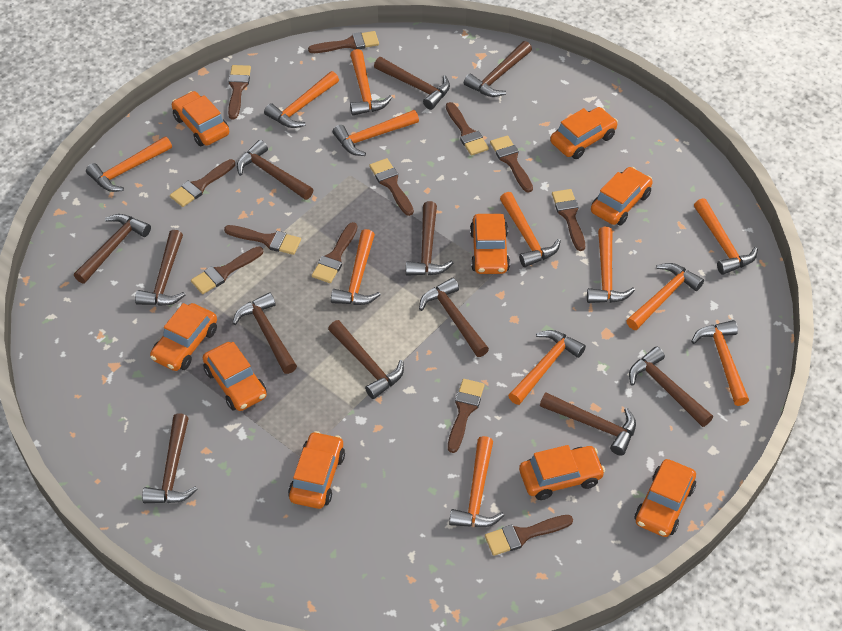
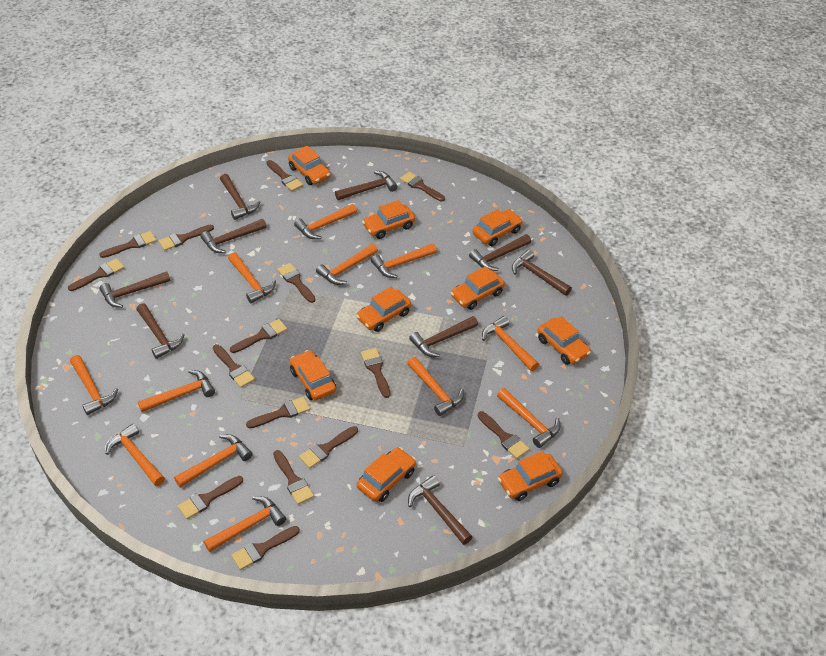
brown brush: [170,159,235,207] [191,246,263,294] [224,225,301,255] [228,65,251,119] [308,31,379,53] [312,222,357,283] [369,158,414,216] [446,102,489,156] [448,379,485,453] [485,515,573,556] [490,135,533,193] [552,189,585,251] = 12 -> [68,258,124,291] [99,231,157,258] [159,225,214,251] [178,476,243,519] [213,344,255,388] [230,319,287,353] [231,526,300,570] [246,396,310,429] [266,160,303,191] [273,450,314,504] [277,263,316,303] [299,426,358,468] [361,348,390,398] [400,172,445,201] [478,411,529,459] = 15
brown hammer: [74,214,151,284] [135,230,186,306] [142,413,198,503] [232,292,297,374] [237,140,313,200] [328,320,404,399] [374,57,450,110] [406,201,453,276] [419,278,489,357] [464,41,532,97] [540,392,636,456] [629,346,713,427] = 12 -> [99,271,170,308] [136,303,184,359] [201,219,267,253] [220,174,260,220] [335,171,398,200] [408,475,472,545] [409,316,478,357] [469,234,531,271] [512,250,572,296] = 9

